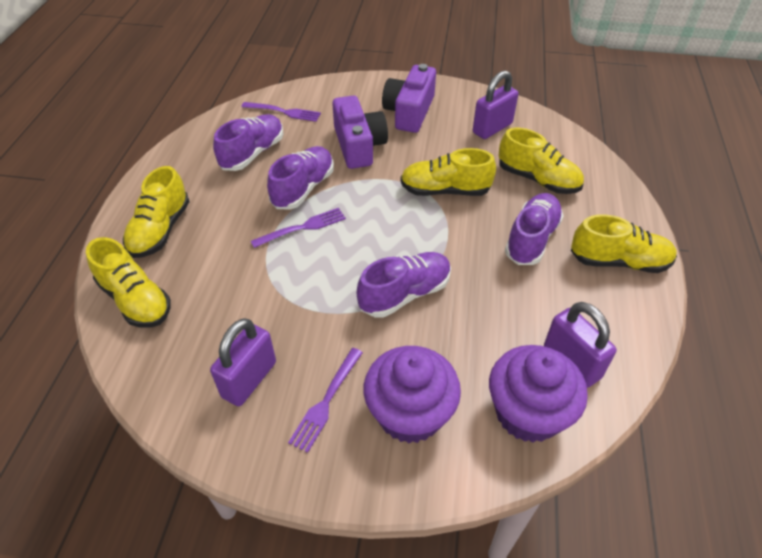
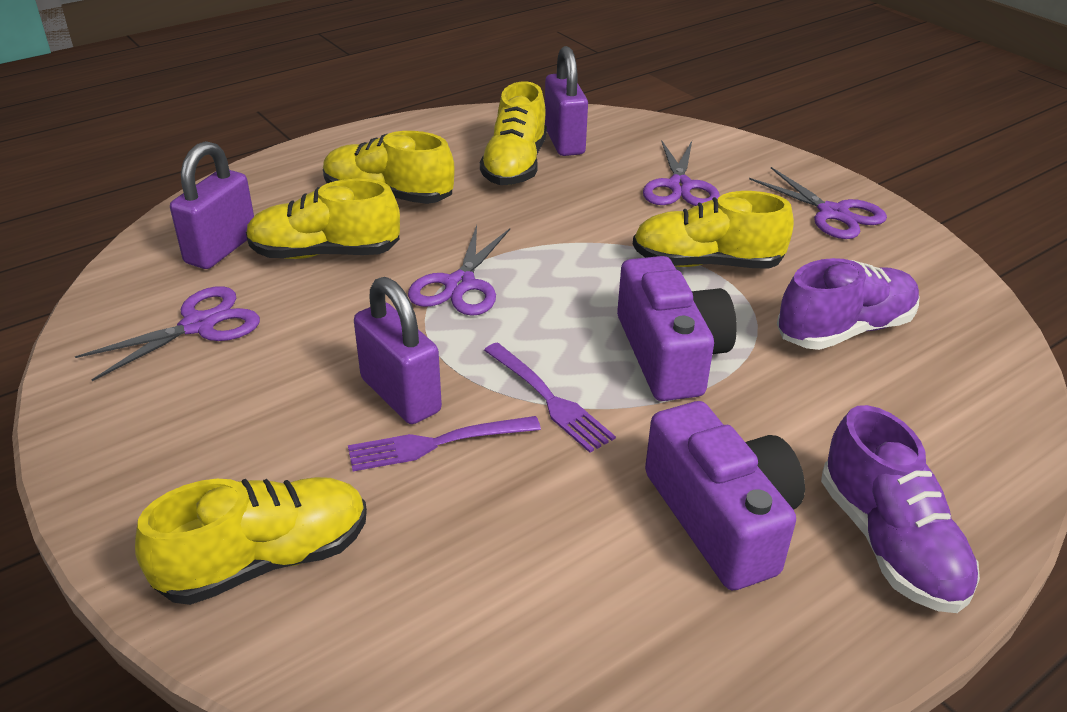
purple cupcake: [363,346,461,443] [489,345,588,443] = 2 -> none = 0
purple fork: [241,102,321,122] [251,208,346,248] [288,348,363,453] = 3 -> [348,416,541,471] [484,342,616,453] = 2
purple scissors: none = 0 -> [75,287,260,381] [408,225,510,316] [643,141,720,206] [749,167,887,239] = 4
purple shoe: [213,114,284,171] [267,146,334,209] [357,252,451,318] [505,193,564,265] = 4 -> [777,258,920,350] [821,405,980,613] = 2

